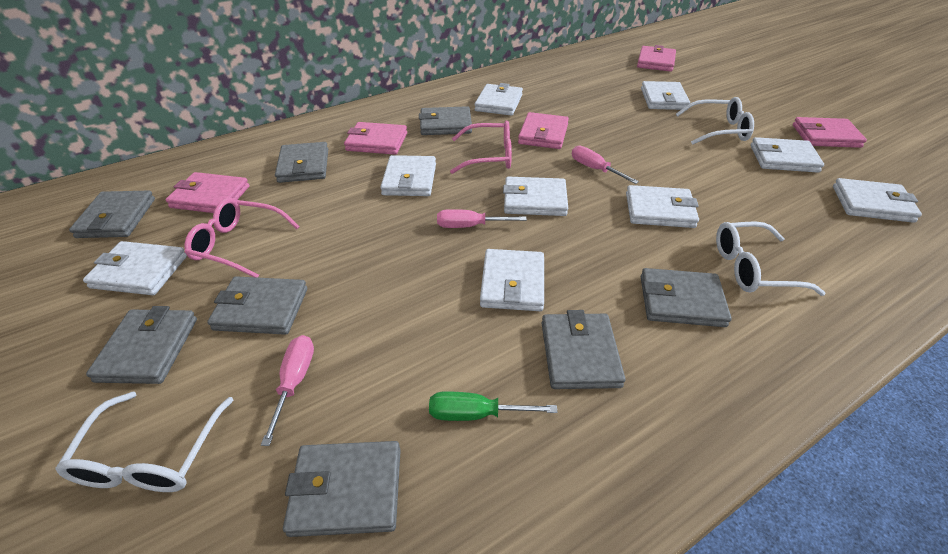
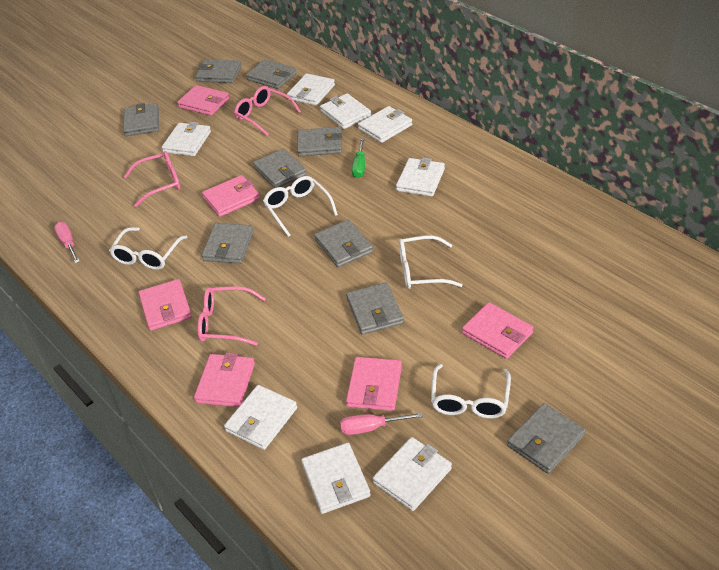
grey wallet: [69,191,155,238] [86,306,197,384] [207,276,307,335] [275,142,328,183] [283,441,401,537] [419,106,472,135] [542,310,626,389] [640,268,732,327] = 8 -> [123,103,159,136] [195,59,242,83] [202,223,254,264] [246,59,296,89] [253,148,307,188] [297,127,342,156] [314,220,373,267] [346,282,404,335] [507,403,585,474] = 9
pink glasses: [185,198,300,278] [450,121,512,174] = 2 -> [124,151,180,207] [198,286,266,346] [234,86,301,136] = 3
pink screwdriver: [261,335,314,446] [437,209,527,228] [572,146,639,184] = 3 -> [54,222,80,263] [340,412,423,435] = 2
pink wallet: [166,172,249,213] [344,122,407,155] [518,112,569,149] [637,45,676,72] [793,117,867,148] = 5 -> [139,279,192,331] [177,85,229,116] [194,353,255,407] [202,175,260,217] [346,357,402,411] [462,302,534,359] = 6
white glasses: [55,392,234,492] [676,97,754,145] [716,221,826,296] = 3 -> [109,227,187,270] [263,176,338,237] [399,235,463,289] [431,364,511,418] = 4
white wallet: [83,241,187,295] [380,155,436,196] [474,83,523,116] [480,249,544,311] [503,177,568,216] [626,185,699,228] [641,81,690,110] [751,137,824,173] [833,178,922,223] = 9 -> [162,122,211,156] [224,385,297,450] [287,73,335,106] [301,443,371,514] [320,93,371,129] [358,106,412,143] [373,437,452,511] [396,158,445,197] = 8

